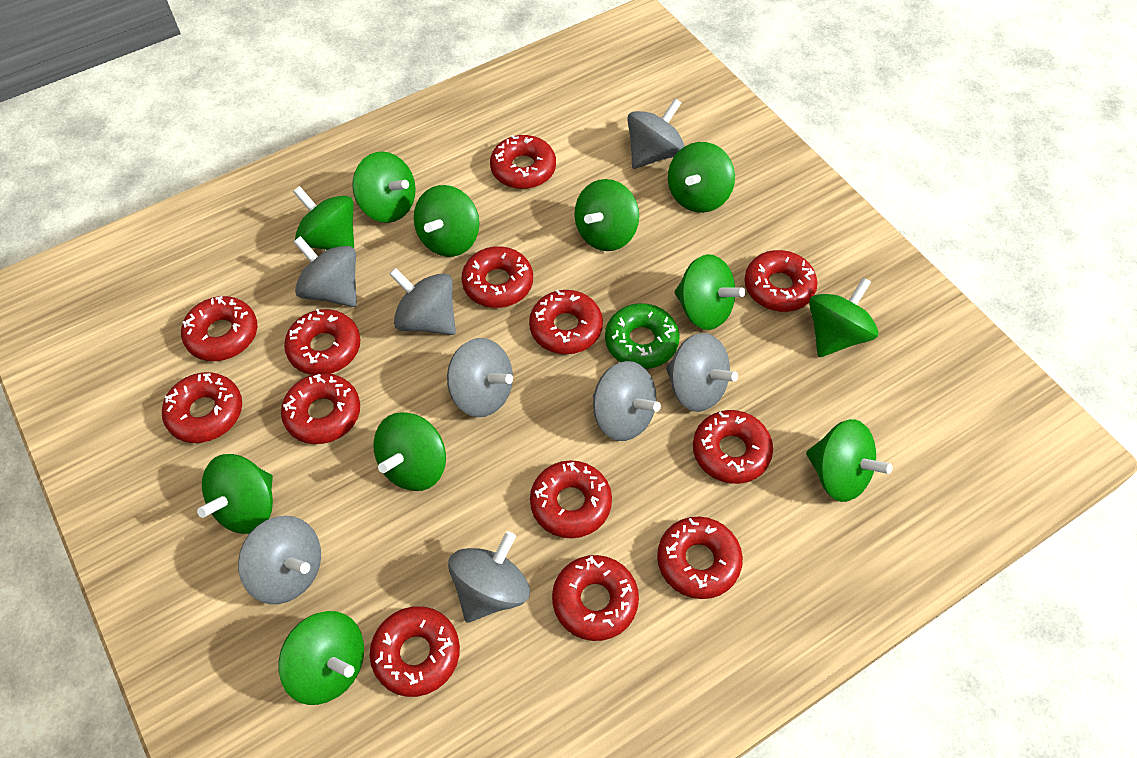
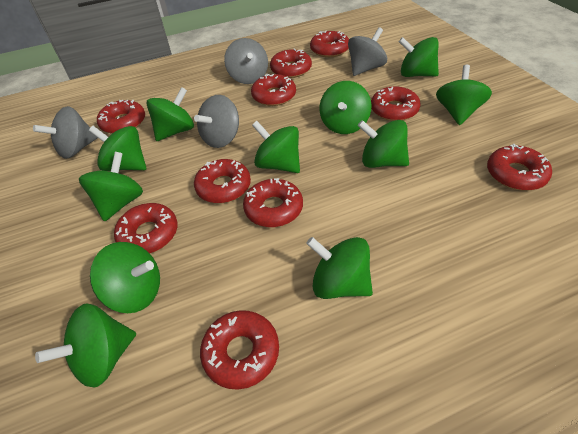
green donut: [605,303,679,369] = 1 -> none = 0
grey spinning top: [238,516,321,604] [294,236,357,307] [389,268,456,335] [447,338,513,417] [448,531,530,623] [593,361,661,441] [627,98,685,169] [666,333,738,412] = 8 -> [33,106,98,159] [194,95,239,148] [224,38,268,84] [348,27,387,76] = 4
red donut: [162,372,242,443] [181,296,257,361] [281,373,360,444] [284,309,361,375] [370,606,460,697] [462,246,533,308] [490,135,556,189] [529,289,603,354] [530,460,612,538] [552,555,639,641] [657,517,743,599] [693,410,773,484] [744,250,817,312] = 13 -> [97,100,145,134] [114,203,178,253] [194,159,251,203] [200,310,279,390] [243,178,303,227] [251,74,296,106] [270,49,312,78] [310,31,349,57] [371,86,420,121] [487,144,552,191] = 10

